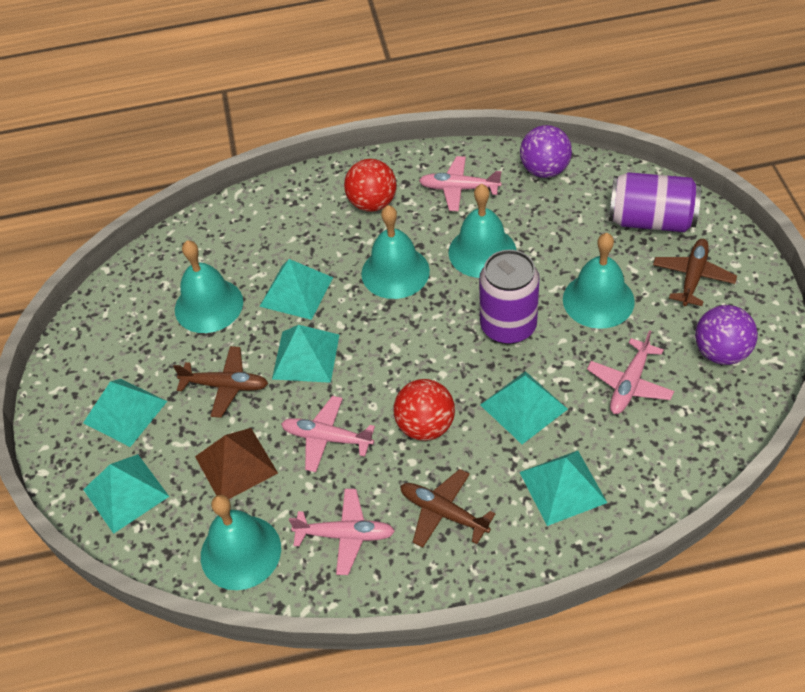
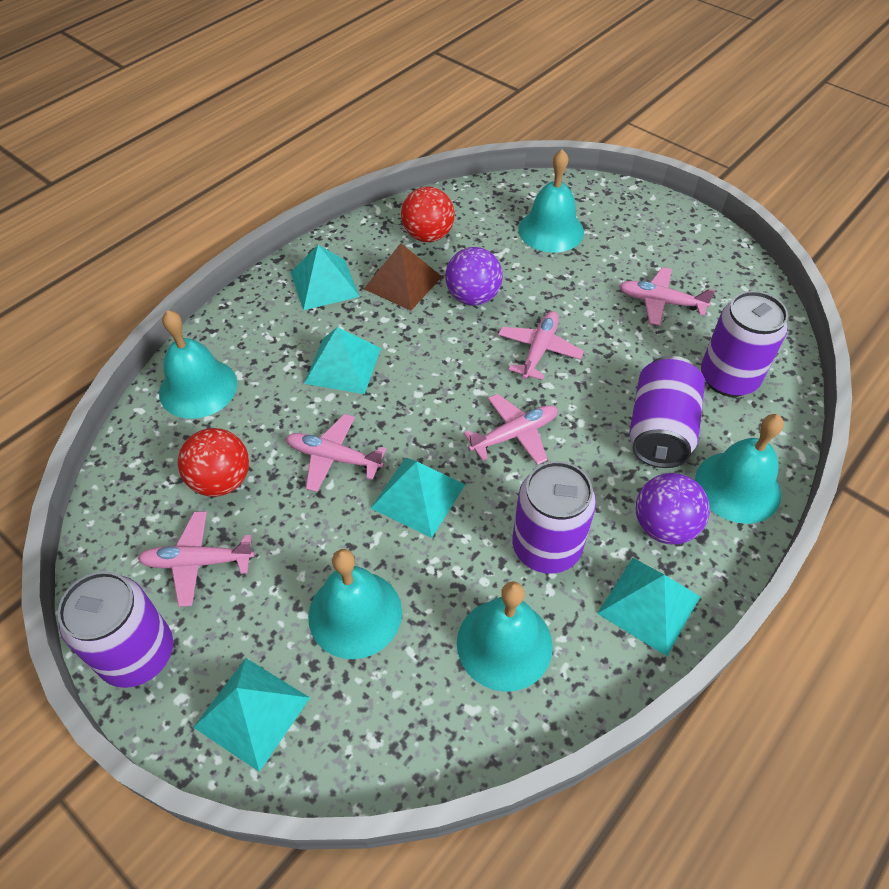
brown plane: [173,346,268,418] [400,469,495,548] [653,239,737,306] = 3 -> none = 0
pink plane: [281,396,375,472] [289,489,395,575] [419,156,502,211] [587,330,674,414] = 4 -> [138,511,255,607] [286,414,386,492] [463,394,558,465] [498,311,584,380] [619,267,715,326] = 5
purple can: [479,250,540,344] [609,172,701,232] = 2 -> [58,571,173,688] [512,461,596,574] [629,356,705,468] [701,291,788,397] = 4
turquoise pyramid: [83,379,167,447] [83,454,169,534] [259,259,333,320] [272,325,339,383] [480,371,568,444] [519,451,607,526] = 6 -> [193,658,310,772] [290,245,360,310] [304,327,381,394] [371,458,465,538] [597,558,700,656] = 5

